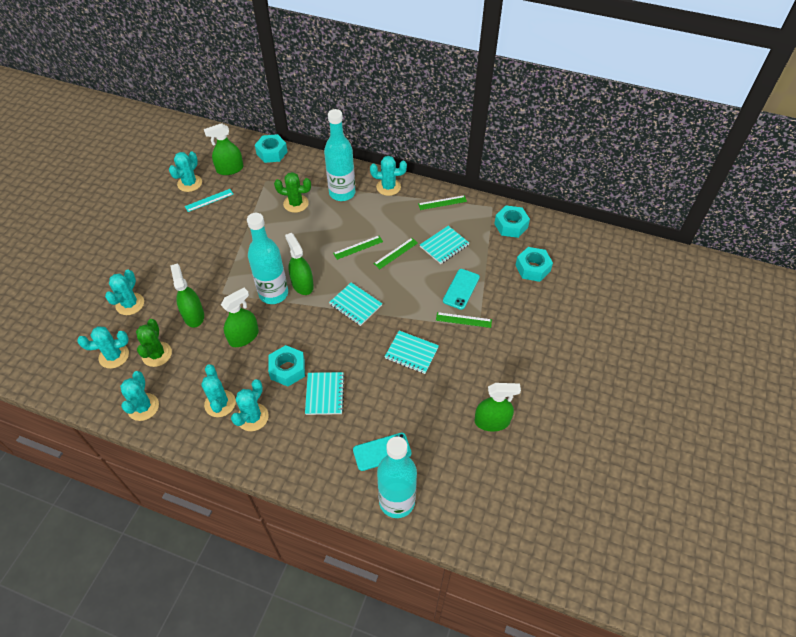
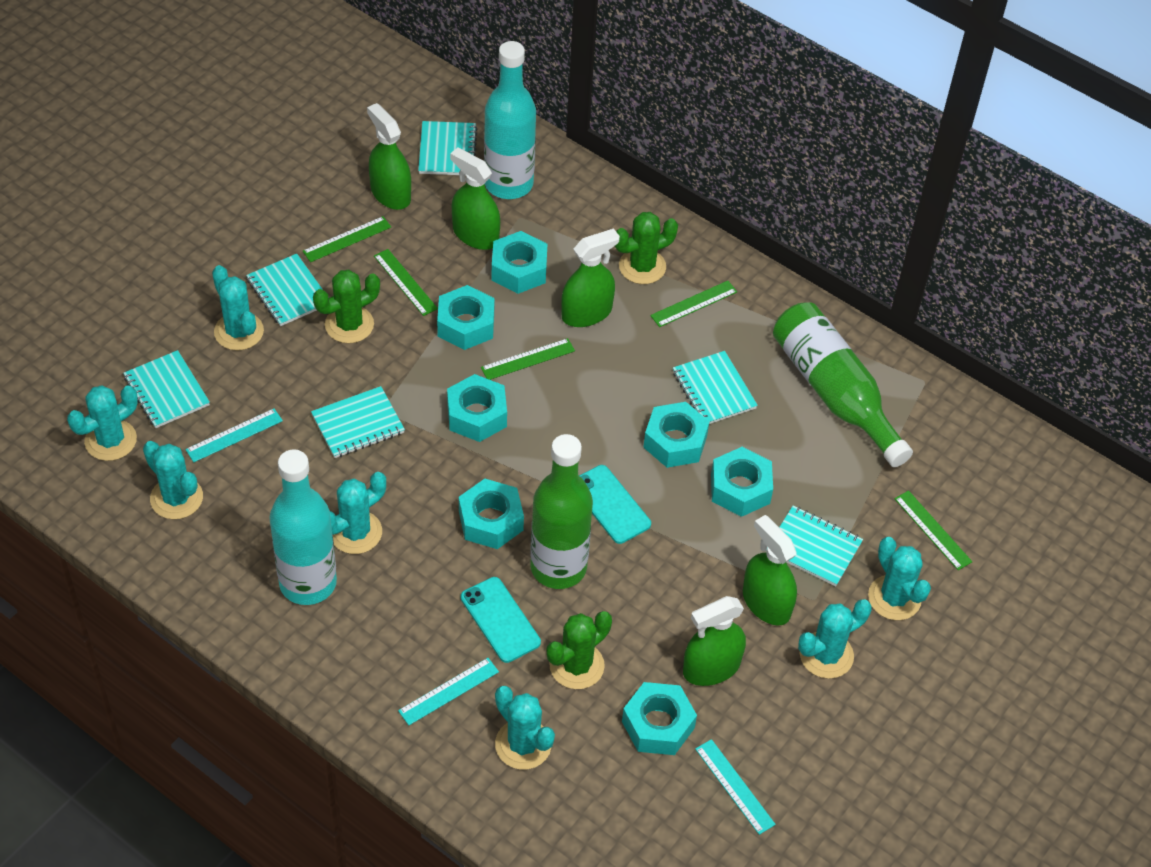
green bottle: none = 0 -> [530,434,593,589] [773,302,913,467] = 2
green cactus: [136,319,172,367] [274,172,311,213] = 2 -> [313,270,380,343] [547,611,612,689] [615,212,678,284] = 3
green ruler: [333,236,383,260] [374,238,418,269] [418,195,467,210] [436,312,492,328] = 4 -> [303,216,391,262] [374,249,438,316] [481,338,575,380] [650,281,737,327] [894,490,972,570] = 5
turquoise bottle: [247,213,288,304] [324,109,355,201] [377,436,417,518] = 3 -> [269,449,337,605] [484,41,536,199] = 2
turquoise notebook: [305,372,345,415] [329,283,382,326] [385,331,439,374] [420,226,469,264] = 4 -> [123,350,210,428] [246,254,329,326] [311,386,405,458] [418,121,477,176] [673,351,758,424] [766,506,863,586] = 6
turquoise nut: [255,134,287,163] [268,345,305,387] [494,205,530,238] [515,247,553,282] = 4 -> [437,285,495,350] [447,374,507,442] [459,479,524,549] [492,231,547,294] [622,682,697,755] [643,402,710,468] [711,447,773,517] = 7
turquoise ruler: [185,189,233,212] = 1 -> [185,408,283,462] [398,658,499,725] [695,739,776,835] = 3

